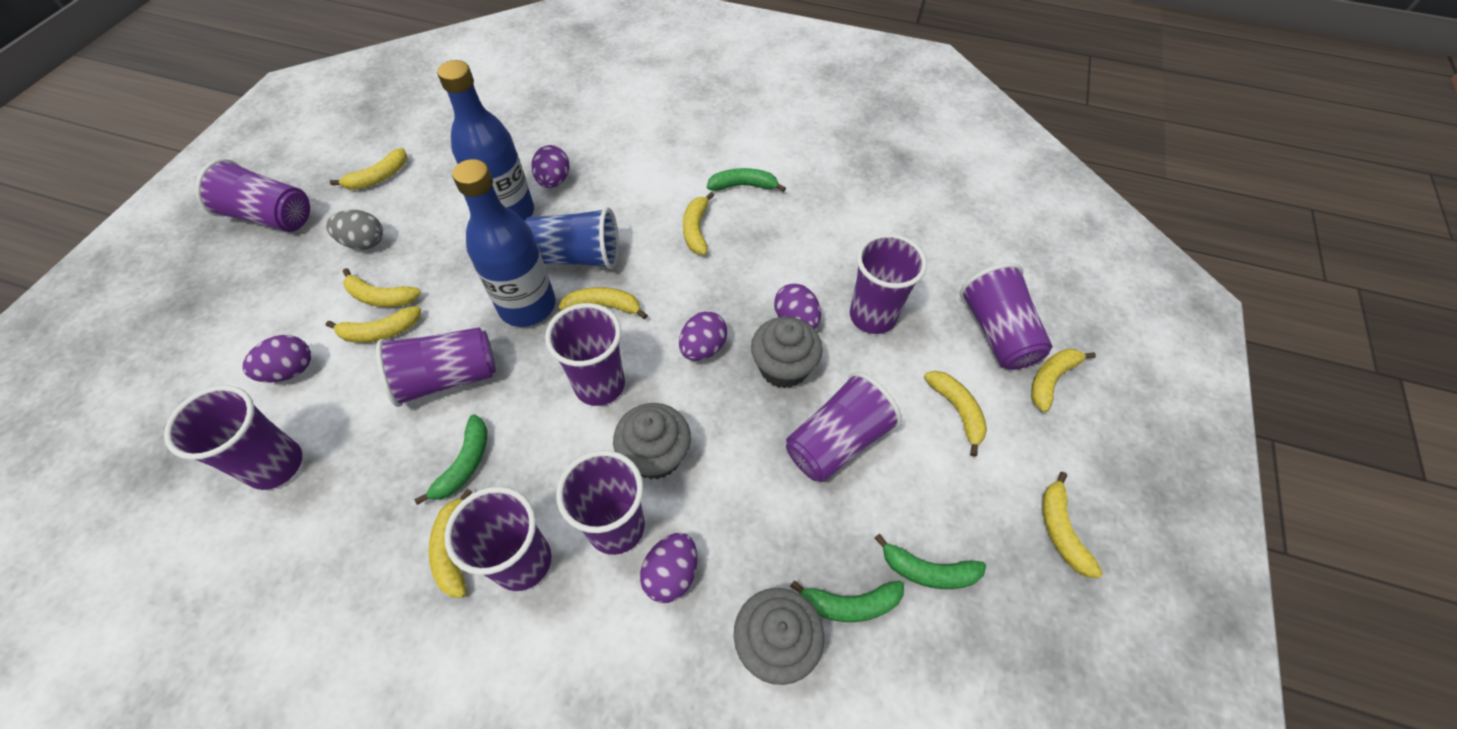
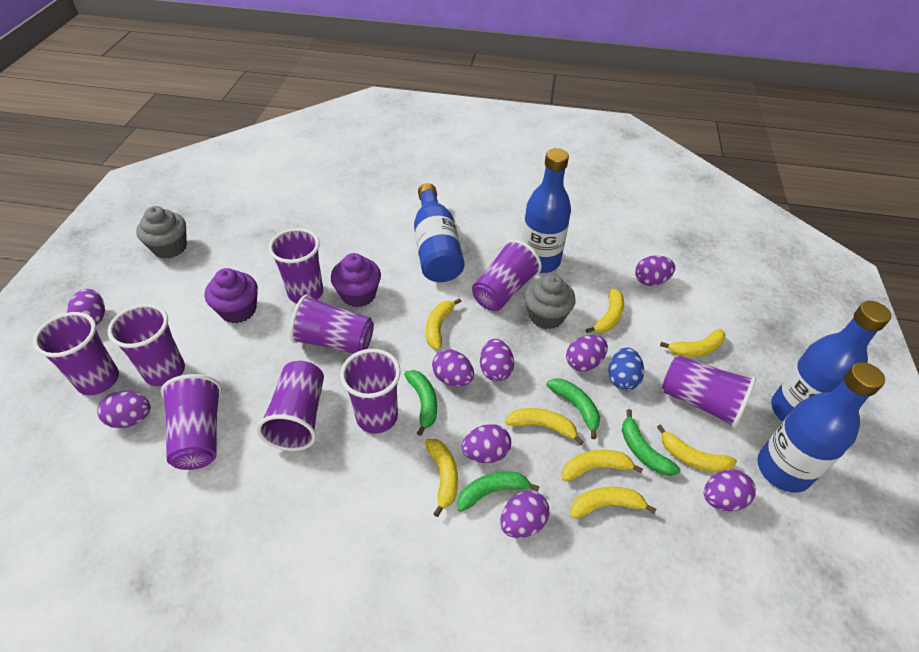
blue bottle: [437,60,534,221] [452,159,555,327] = 2 -> [414,183,465,282] [522,148,571,273] [757,362,885,493] [771,301,891,422] = 4
blue cup: [525,207,619,269] = 1 -> none = 0
blue egg: none = 0 -> [609,348,644,391] = 1
grey cupcake: [613,403,691,479] [734,588,824,685] [751,317,823,388] = 3 -> [136,206,187,259] [524,275,576,329] = 2
grey egg: [326,210,383,250] = 1 -> none = 0
purple cupcake: none = 0 -> [205,268,258,323] [331,253,381,307] = 2
purple egg: [242,335,311,383] [531,145,570,188] [640,533,697,603] [679,311,727,361] [774,283,821,329] = 5 -> [67,289,105,325] [97,391,151,428] [432,349,474,387] [462,424,511,463] [480,339,514,382] [500,491,549,538] [566,335,608,371] [635,256,675,286] [704,470,756,511] = 9
yellow banana: [326,306,421,343] [330,148,407,190] [343,268,421,307] [429,489,472,598] [558,287,648,319] [683,192,715,255] [924,371,987,457] [1031,349,1096,412] [1042,472,1103,578] = 9 -> [425,439,458,517] [426,298,462,350] [505,408,584,445] [562,450,643,482] [570,486,656,519] [586,288,624,333] [657,424,737,473] [660,329,726,357] = 8

